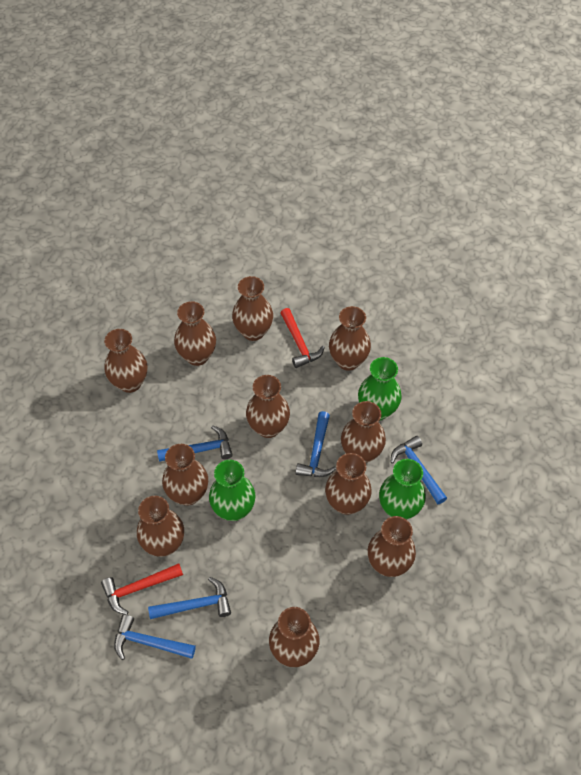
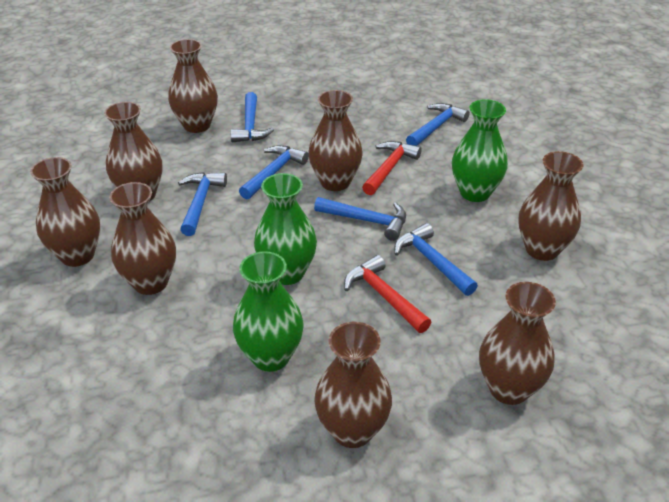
blue hammer: [114,614,196,660] [148,577,231,619] [157,425,233,462] [296,411,336,477] [391,436,447,504] = 5 -> [178,172,227,236] [230,92,274,143] [239,145,309,199] [314,197,406,241] [394,223,478,296] [406,103,470,146] = 6
brown vase: [104,329,147,393] [137,496,184,557] [162,444,208,506] [174,301,216,366] [232,276,273,341] [246,375,290,438] [269,607,320,667] [325,453,372,515] [329,306,371,371] [341,401,386,463] [368,516,416,577] = 11 -> [30,157,100,267] [104,102,162,201] [109,182,176,295] [168,39,218,133] [308,90,363,191] [314,322,392,448] [479,282,556,405] [519,151,584,261] = 8

